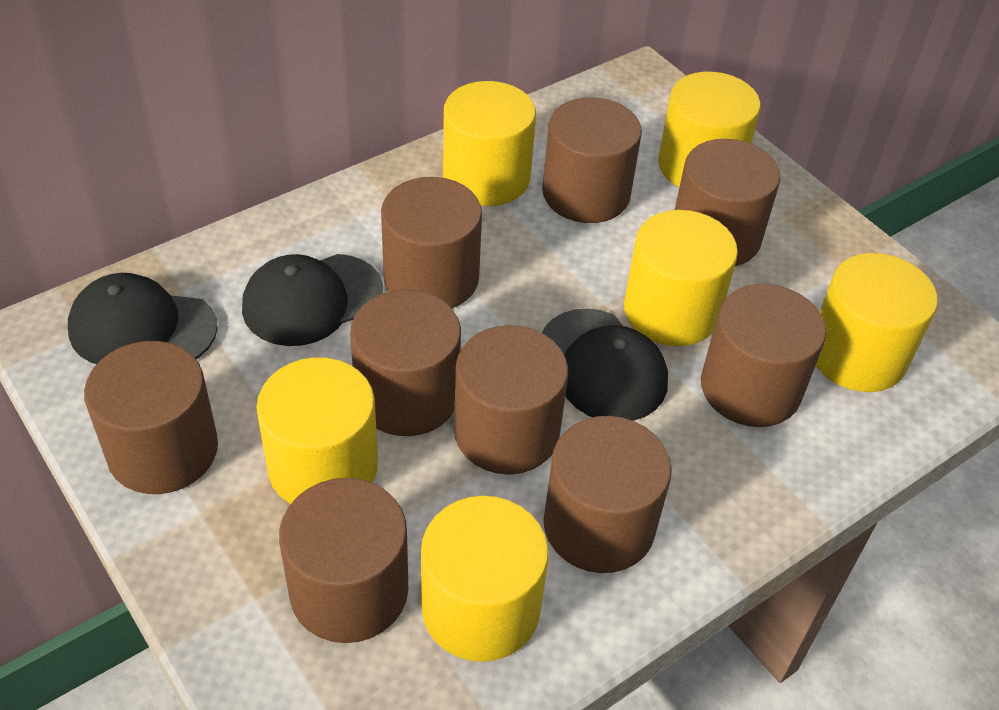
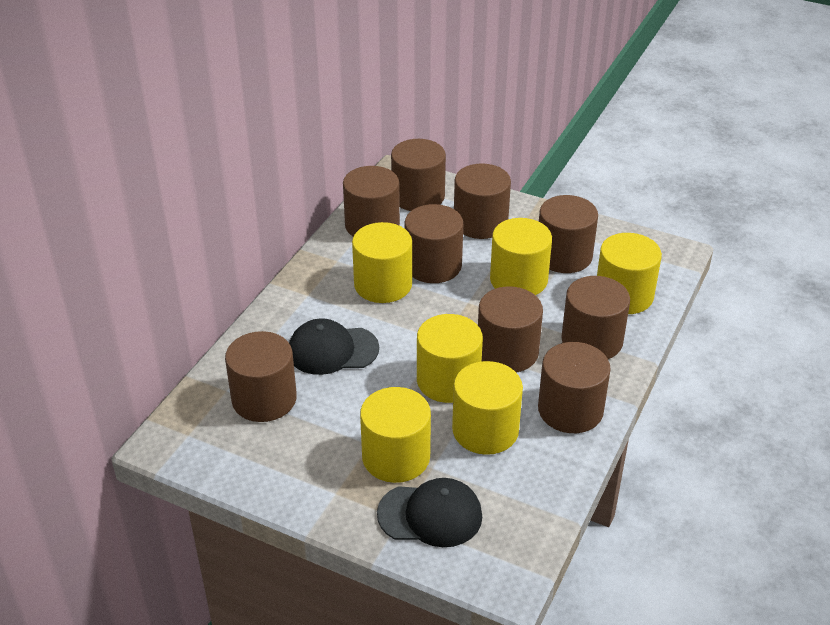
black cap: [68,273,218,364] [242,254,383,346] [542,308,668,421] = 3 -> [289,318,379,375] [377,478,482,547] = 2

